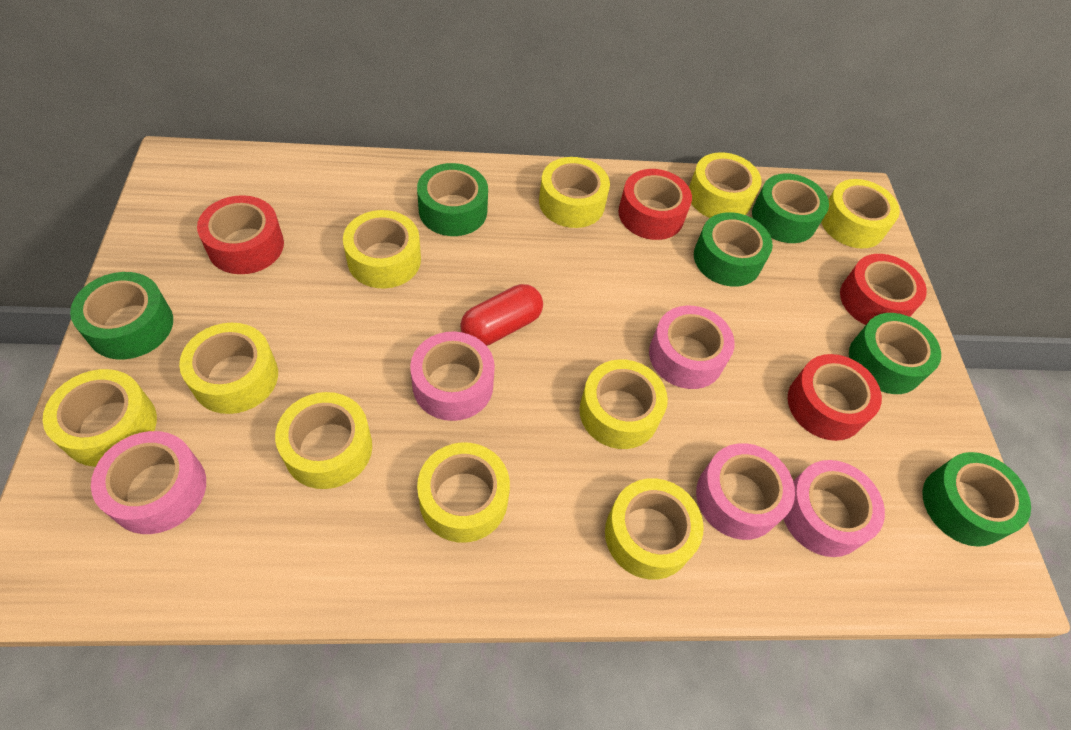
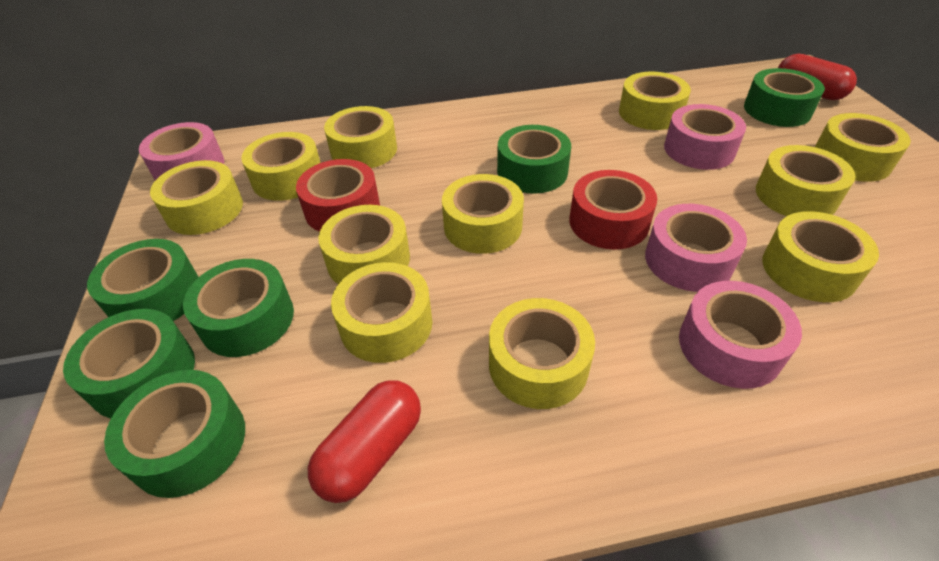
pink tape: [91,431,206,534] [410,331,495,421] [649,306,735,389] [696,443,795,540] [784,460,885,557] = 5 -> [139,122,224,181] [645,204,747,292] [664,104,746,170] [679,281,802,389] = 4
red capsule: [460,284,543,346] = 1 -> [308,380,421,503] [778,54,857,100] = 2
red tape: [197,195,284,274] [618,169,692,240] [788,354,882,441] [840,254,927,325] = 4 -> [296,159,380,232] [569,170,657,250] = 2
yellow tape: [42,369,157,467] [179,323,278,414] [275,392,372,489] [343,210,421,289] [417,442,510,543] [539,157,610,228] [580,359,668,449] [605,478,704,580] [689,152,761,218] [821,179,900,249] = 10 -> [150,160,243,235] [241,132,320,201] [318,205,410,284] [324,106,397,168] [331,262,432,363] [442,174,524,254] [489,298,595,409] [619,72,691,130] [756,145,855,216] [762,211,879,302] [815,113,911,182] = 11

